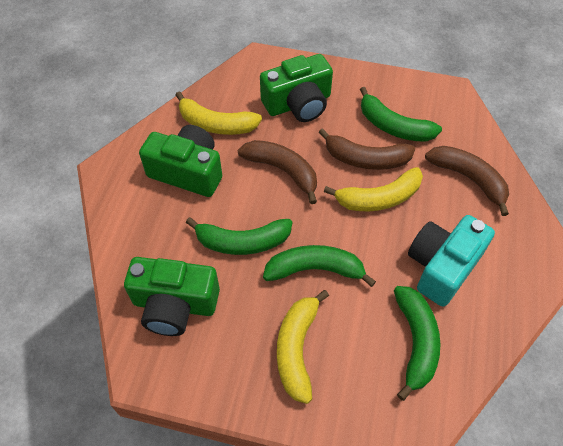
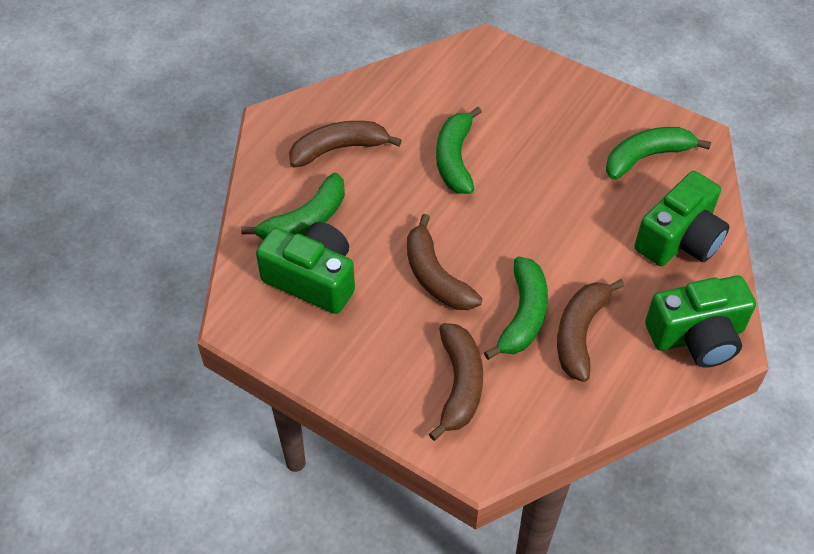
brown banana: [238,140,317,204] [318,128,416,170] [425,146,509,216] = 3 -> [289,121,402,167] [407,214,482,310] [429,323,483,441] [557,279,624,382] = 4
turquoise camera: [408,215,495,307] = 1 -> none = 0
yellow banana: [176,91,262,135] [277,290,329,404] [324,167,423,211] = 3 -> none = 0

